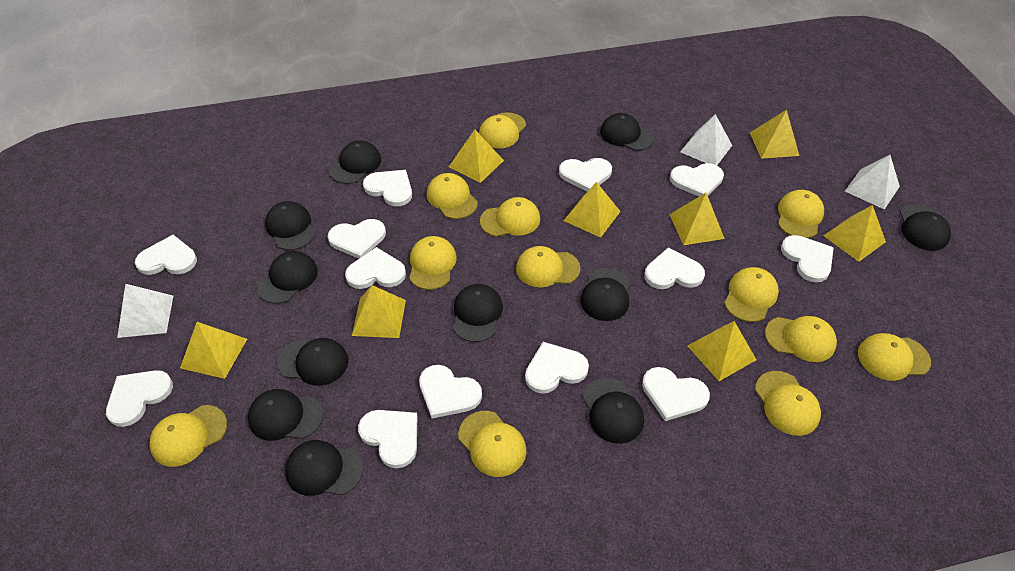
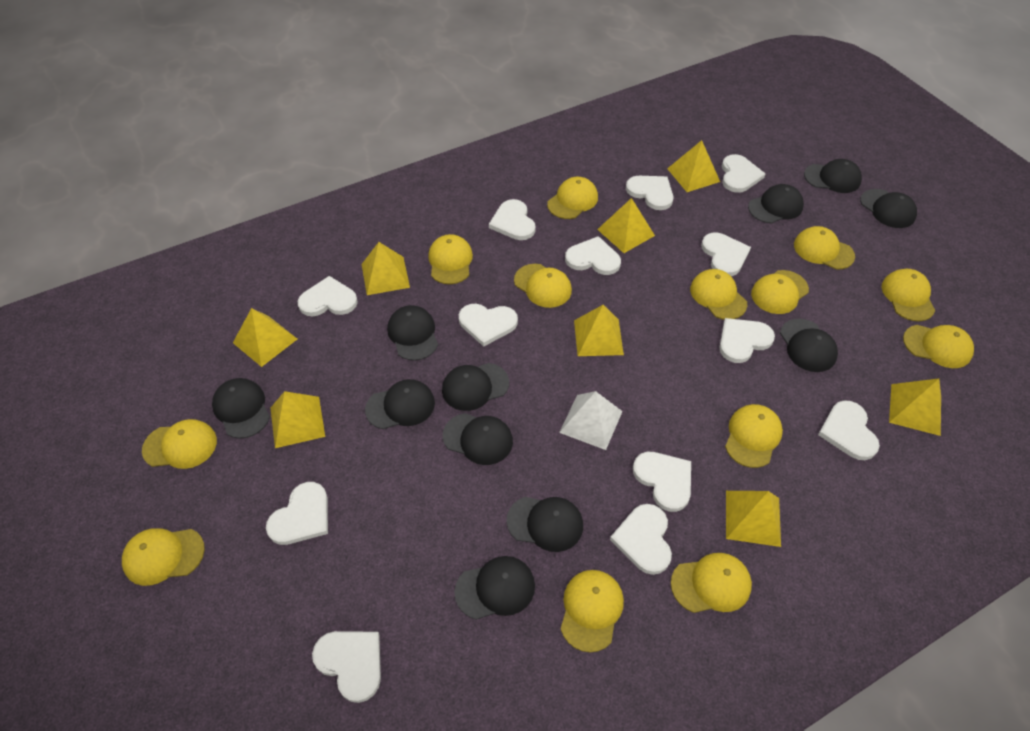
white pyramid: [117,284,173,338] [680,114,732,165] [845,155,900,210] = 3 -> [559,391,623,450] = 1
yellow cap: [149,405,227,467] [409,236,457,290] [427,173,478,219] [458,411,526,477] [479,112,526,149] [480,197,540,237] [516,246,580,287] [724,267,779,322] [755,371,821,436] [765,316,837,362] [778,190,824,238] [858,333,931,381] = 12 -> [122,528,205,586] [142,419,217,469] [428,234,473,284] [514,264,572,308] [547,177,598,219] [561,570,624,653] [671,553,752,613] [690,269,747,320] [725,404,783,468] [751,270,809,314] [794,226,855,270] [881,269,935,321] [903,325,974,368] = 13

